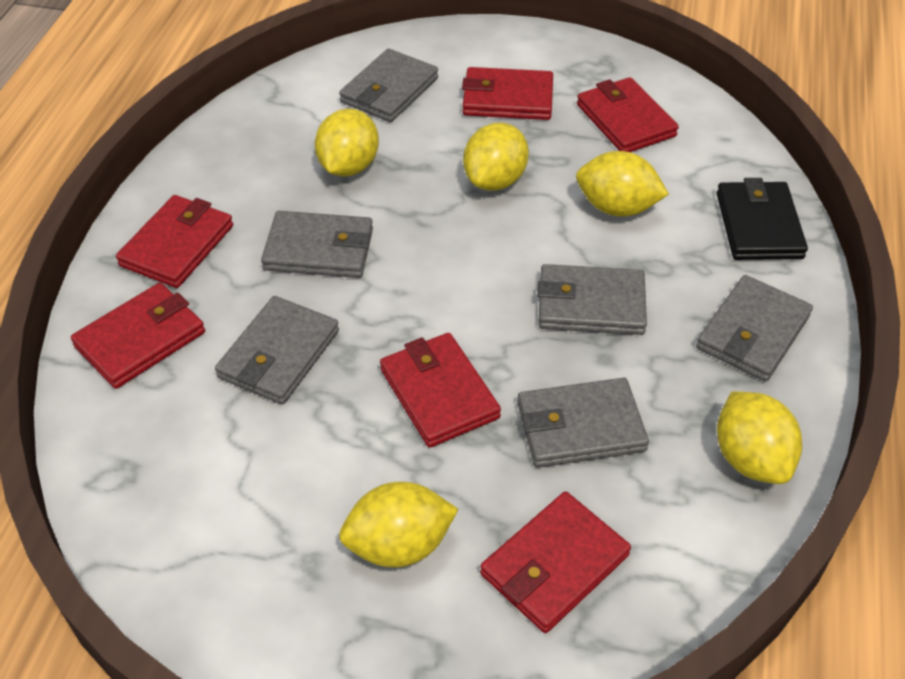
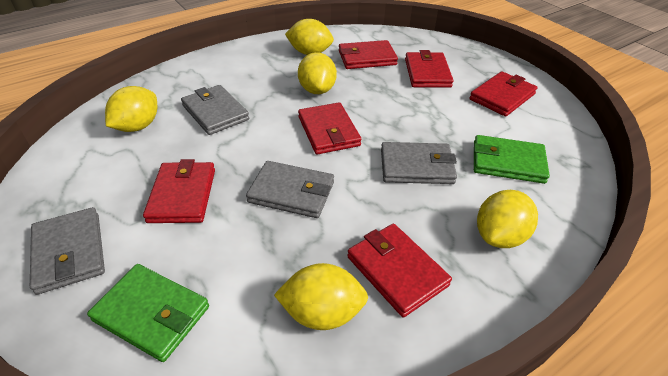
black wallet: [717,178,808,260] = 1 -> none = 0
green wallet: none = 0 -> [87,264,209,362] [474,135,550,184] = 2
grey wallet: [215,296,339,405] [261,211,373,278] [339,49,438,122] [517,378,649,468] [537,264,647,335] [696,275,813,382] = 6 -> [30,207,105,295] [181,85,249,135] [246,161,334,218] [381,142,457,184] = 4

